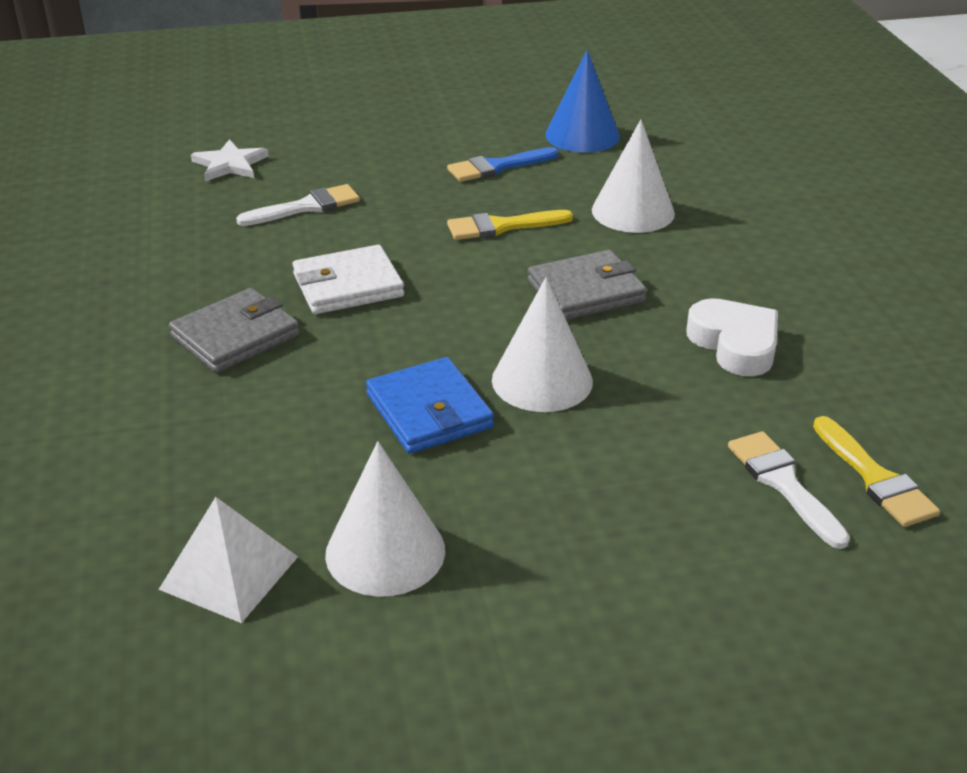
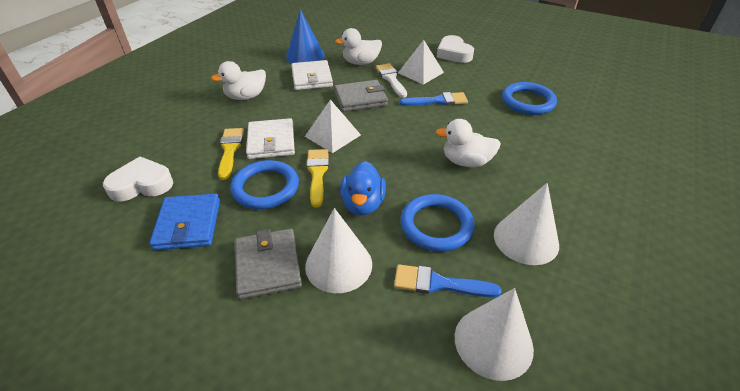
blue brush: [447,147,559,182] = 1 -> [394,264,502,297] [400,92,468,106] = 2
blue duck: none = 0 -> [340,161,386,215] = 1
blue ring: none = 0 -> [230,160,299,209] [400,194,475,251] [502,82,557,115] = 3
white brush: [236,184,360,226] [728,431,850,549] = 2 -> [376,63,407,98] = 1
white duck: none = 0 -> [211,61,266,100] [335,28,382,65] [436,119,501,167] = 3
white heart: [686,298,778,376] = 1 -> [103,156,173,201] [437,35,474,63] = 2
white pyramid: [158,497,298,623] = 1 -> [305,99,361,153] [398,40,444,85] = 2
white star: [191,139,269,182] = 1 -> none = 0
white wallet: [292,245,404,314] = 1 -> [246,118,295,159] [291,60,333,90] = 2

